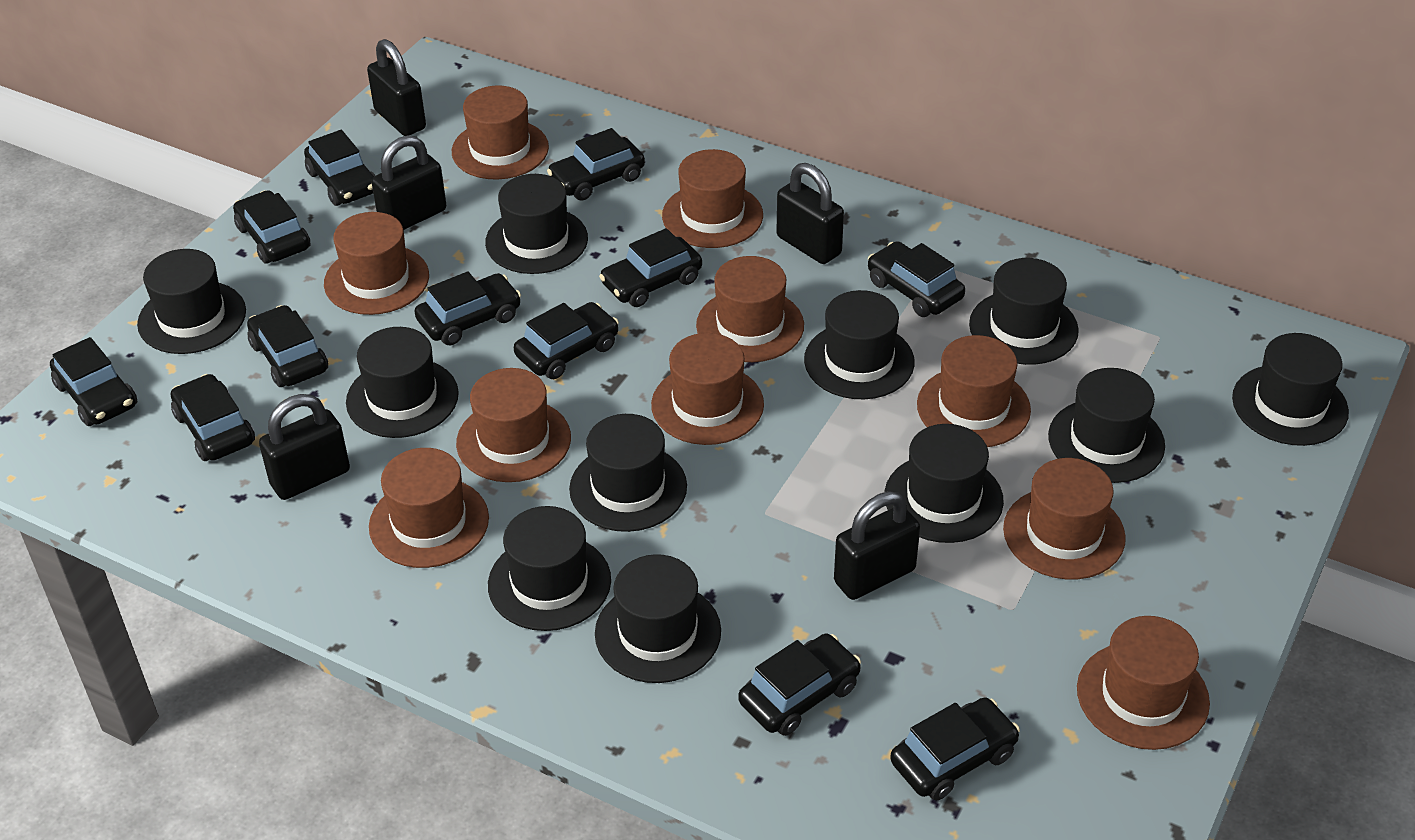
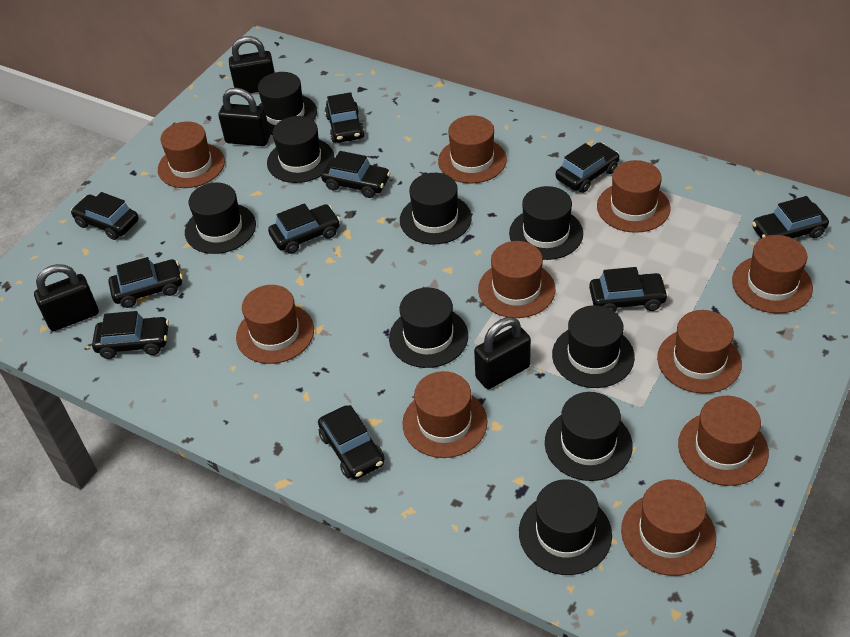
black car: [50,337,137,426] [171,374,255,461] [233,190,311,264] [247,305,328,387] [304,130,375,206] [414,271,521,345] [514,302,619,379] [547,128,645,201] [599,228,702,307] [738,633,861,736] [868,241,965,317] [890,697,1020,800] = 12 -> [71,192,139,240] [92,311,169,359] [108,257,183,308] [268,203,340,254] [318,405,384,479] [321,151,390,198] [325,92,365,143] [556,142,619,193] [589,267,669,312] [752,196,829,239] = 10
black hat: [137,249,246,354] [346,327,459,438] [485,174,588,274] [488,506,611,631] [569,414,687,532] [595,554,721,683] [804,290,915,399] [884,424,1004,543] [969,258,1079,365] [1048,368,1165,483] [1232,333,1349,446] = 11 -> [185,183,256,254] [258,72,317,135] [267,116,334,183] [389,288,468,368] [400,173,472,245] [509,186,583,260] [519,479,612,575] [545,392,633,481] [552,305,635,388] = 9
black padlock: [259,394,350,500] [367,39,426,136] [371,135,446,230] [776,163,844,264] [834,491,920,600] = 5 -> [34,264,99,331] [218,88,270,146] [229,36,275,93] [474,317,531,389] = 4

